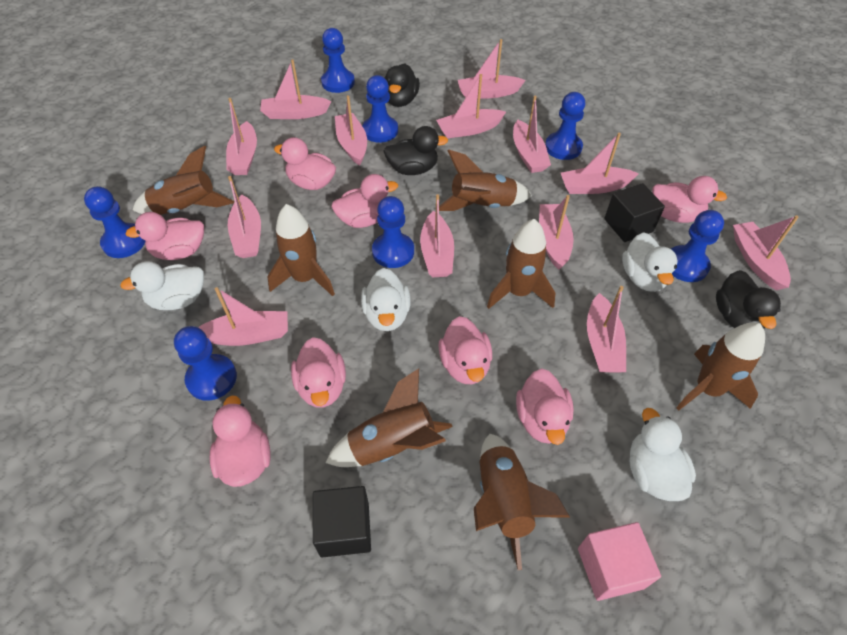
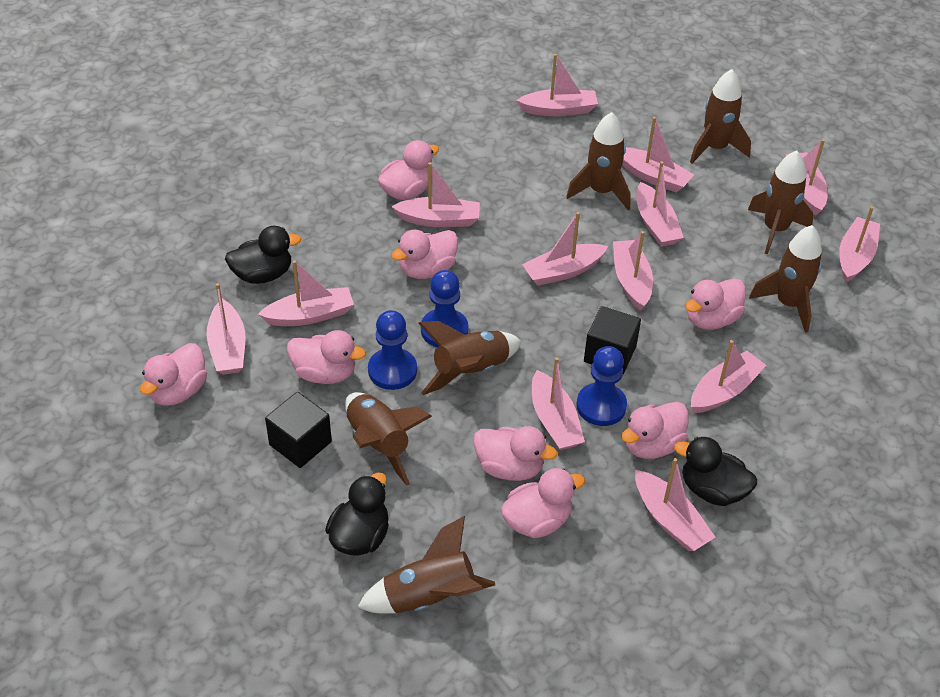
blue pawn: [84,186,146,258] [174,326,237,401] [321,28,355,93] [362,75,398,143] [372,196,414,268] [545,92,585,160] [671,210,724,282] = 7 -> [368,310,417,390] [421,270,468,347] [576,346,627,426] = 3
pink cube: [578,522,661,601] = 1 -> none = 0
white duck: [120,261,204,310] [361,268,411,331] [622,232,678,292] [630,408,696,501] = 4 -> none = 0

